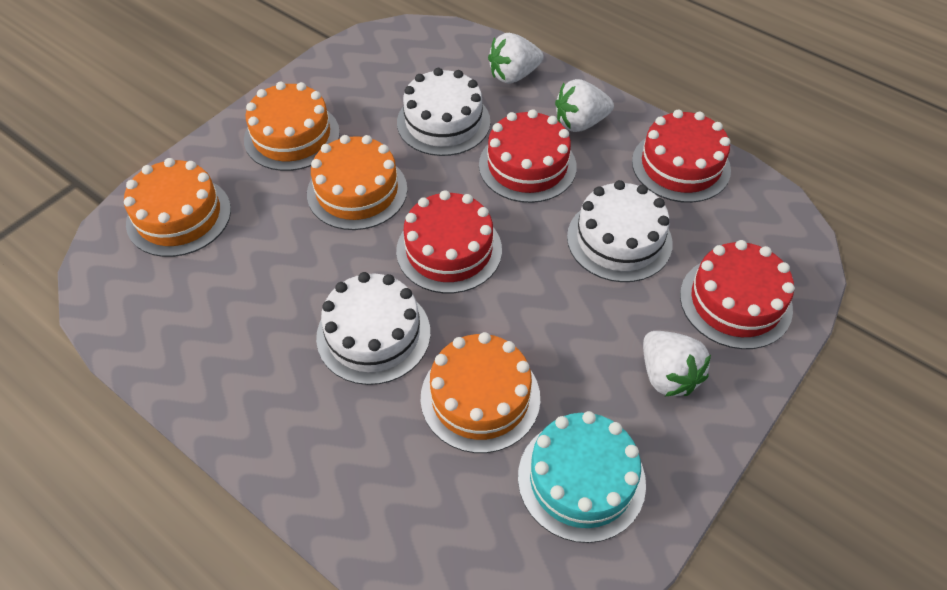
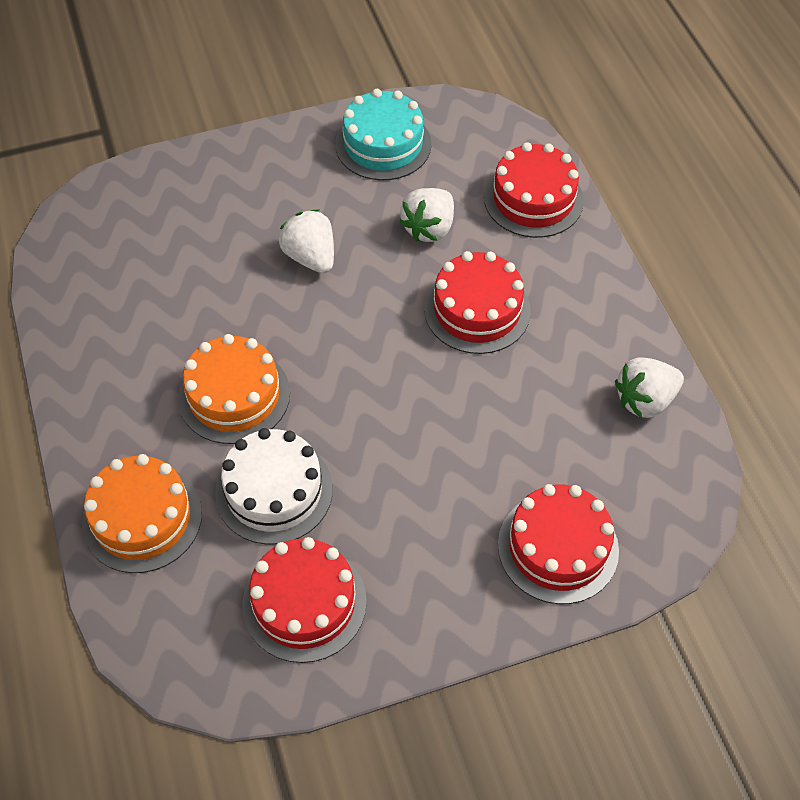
orange cake: [124,158,231,257] [244,81,340,171] [307,135,407,230] [421,332,540,453] = 4 -> [82,454,202,573] [178,334,290,444] = 2
white cake: [316,272,431,385] [397,68,490,156] [567,180,673,282] = 3 -> [215,428,333,545] = 1

